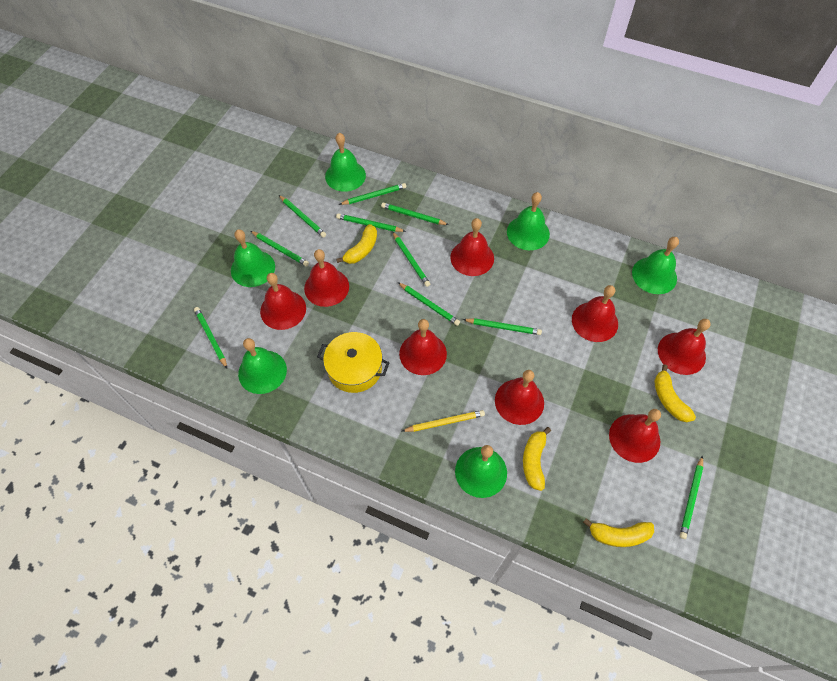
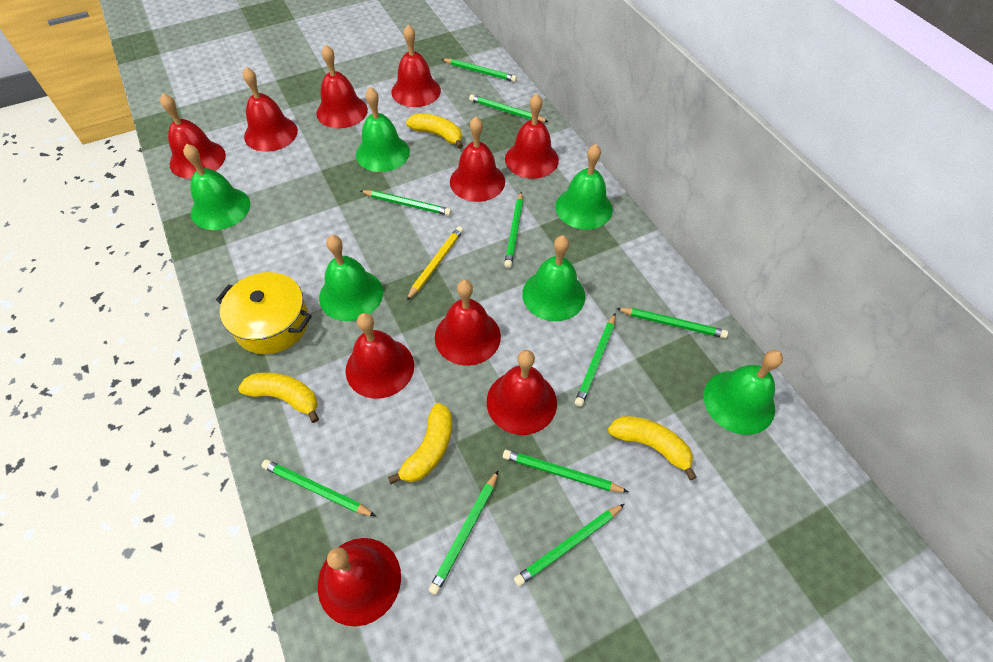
red bell: [260,273,306,330] [304,249,349,307] [399,319,447,375] [450,218,494,276] [495,370,544,425] [572,285,618,342] [609,409,661,463] [658,319,711,375] = 8 -> [160,93,226,179] [243,67,298,152] [316,45,368,128] [318,538,401,627] [346,313,414,399] [391,24,441,107] [435,280,501,366] [450,117,505,202] [487,350,557,435] [505,94,559,179] = 10

